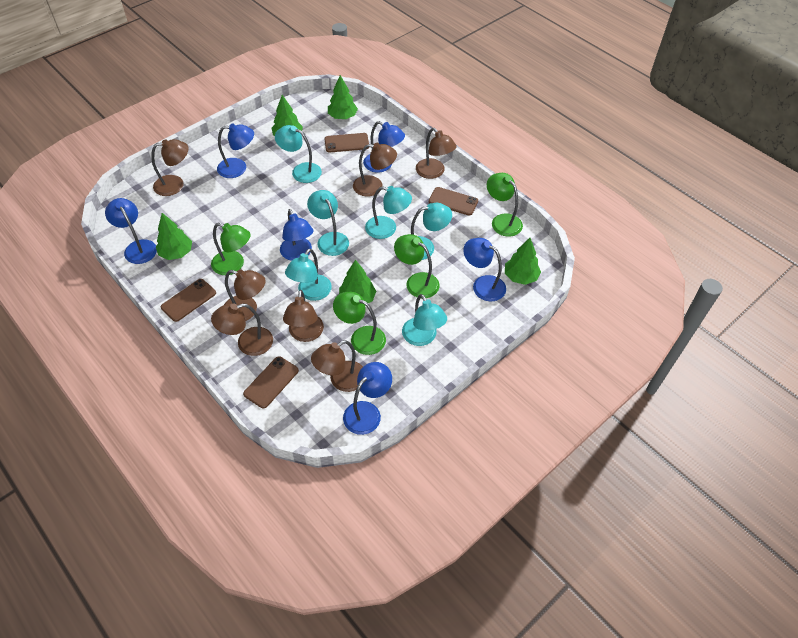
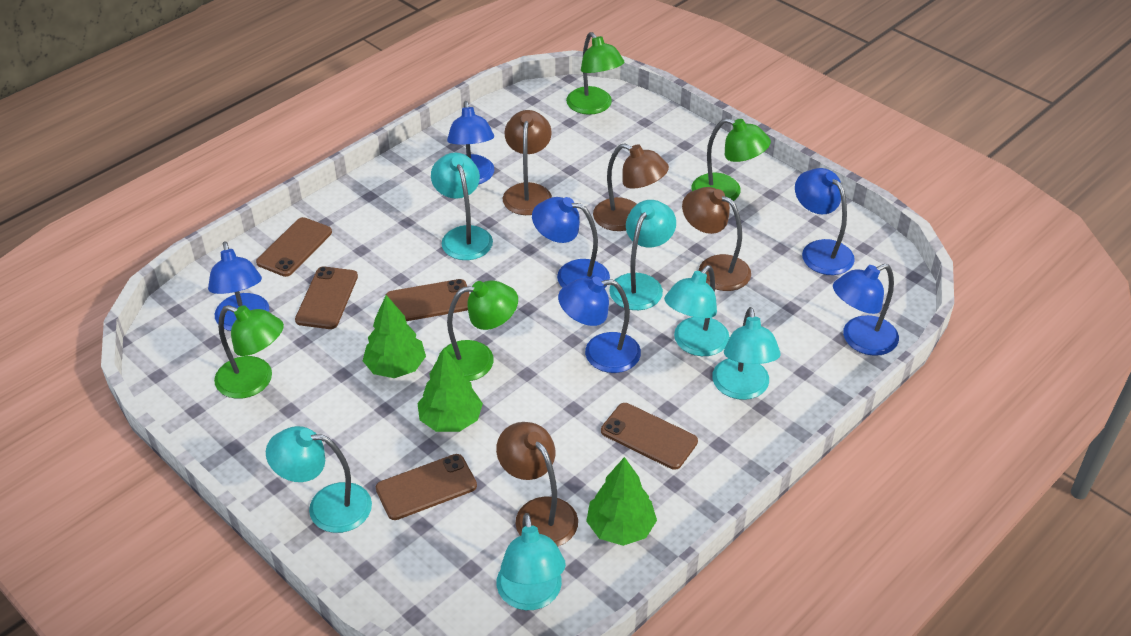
brown lamp: [151,139,188,196] [211,303,273,356] [224,269,266,321] [283,290,324,342] [311,340,363,392] [353,143,397,197] [416,128,457,179] = 7 -> [496,422,578,547] [503,110,552,215] [593,143,669,231] [682,187,751,291] = 4
brown phone: [161,279,216,322] [243,356,299,409] [325,133,369,153] [429,187,478,216] = 4 -> [256,217,332,277] [295,266,358,329] [376,454,477,520] [385,279,470,321] [601,403,698,470] = 5
green tree: [156,213,192,260] [271,95,303,136] [328,75,358,119] [339,260,376,303] [505,238,541,285] = 5 -> [363,295,426,378] [417,348,483,432] [586,457,657,546] = 3

